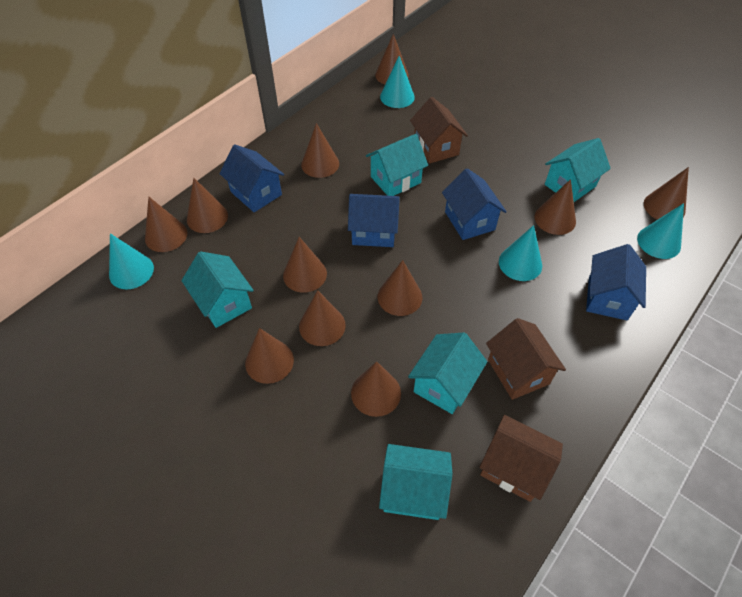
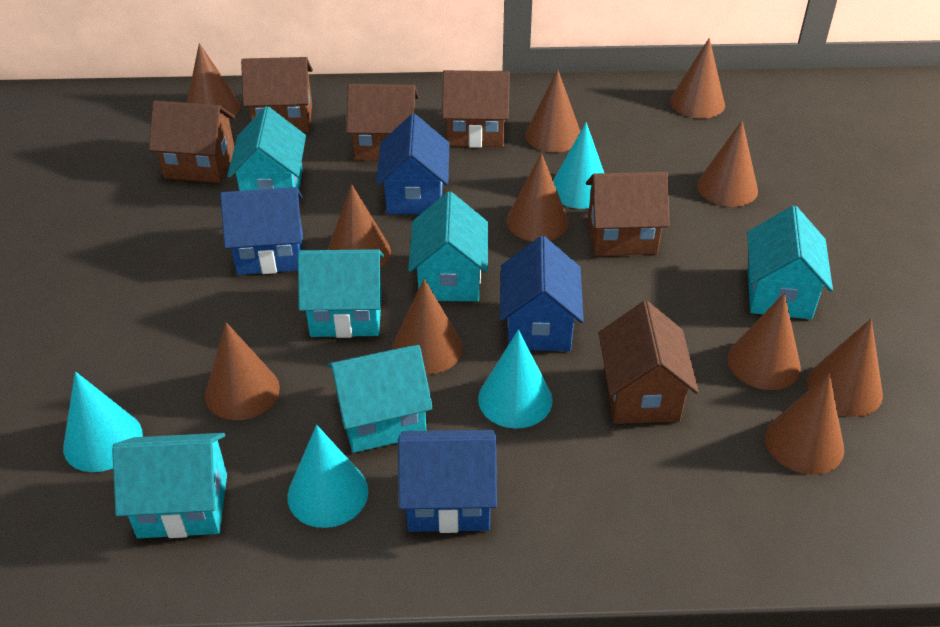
brown house: [410,97,468,164] [480,415,563,502] [486,318,566,400] = 3 -> [149,100,235,183] [241,57,313,132] [347,84,419,161] [442,70,510,148] [586,172,670,256] [599,301,699,424] = 6
turquoise house: [181,251,254,328] [366,134,428,196] [379,444,453,520] [408,333,487,414] [545,138,611,202] = 5 -> [112,433,227,538] [227,106,306,191] [298,249,384,338] [327,345,433,453] [408,192,488,301] [747,206,833,319] = 6

